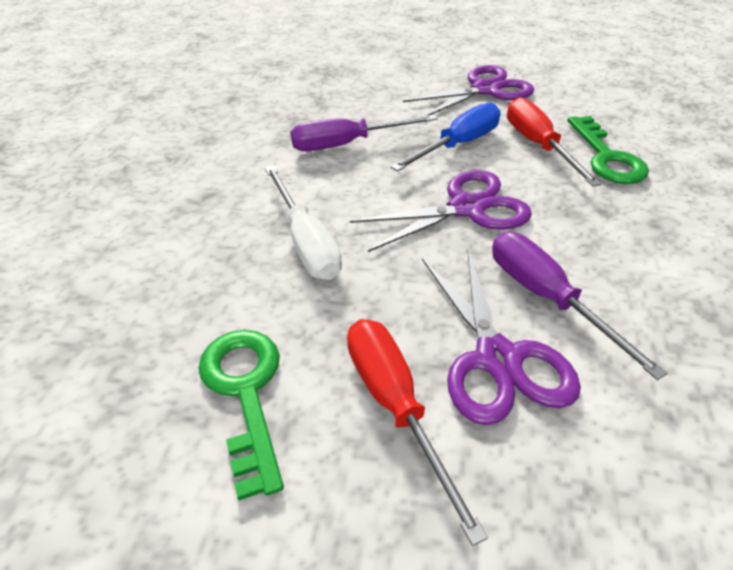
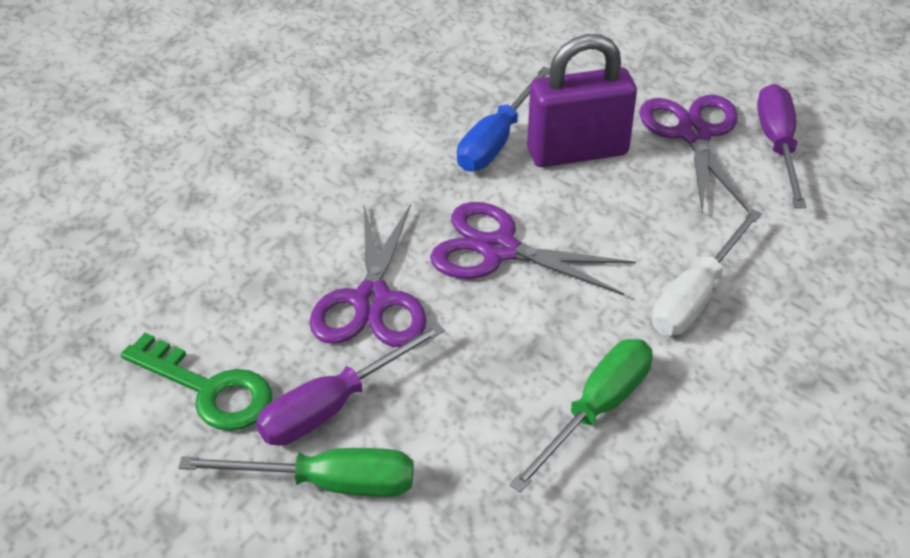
green key: [198,330,284,501] [567,116,649,184] = 2 -> [121,333,272,431] = 1
green screwdriver: none = 0 -> [178,448,414,497] [510,339,653,493] = 2
purple padlock: none = 0 -> [527,34,637,167] = 1
red screwdriver: [347,319,488,546] [507,97,602,187] = 2 -> none = 0

